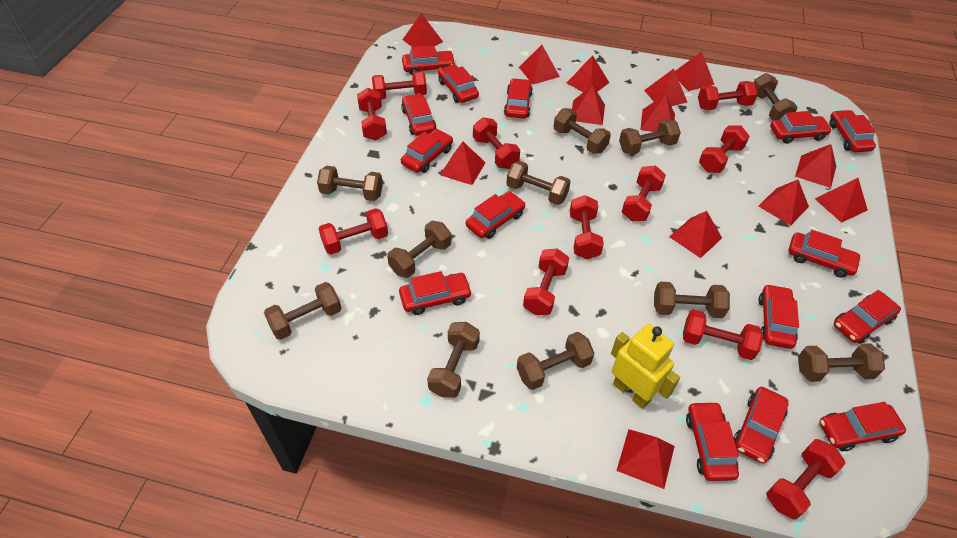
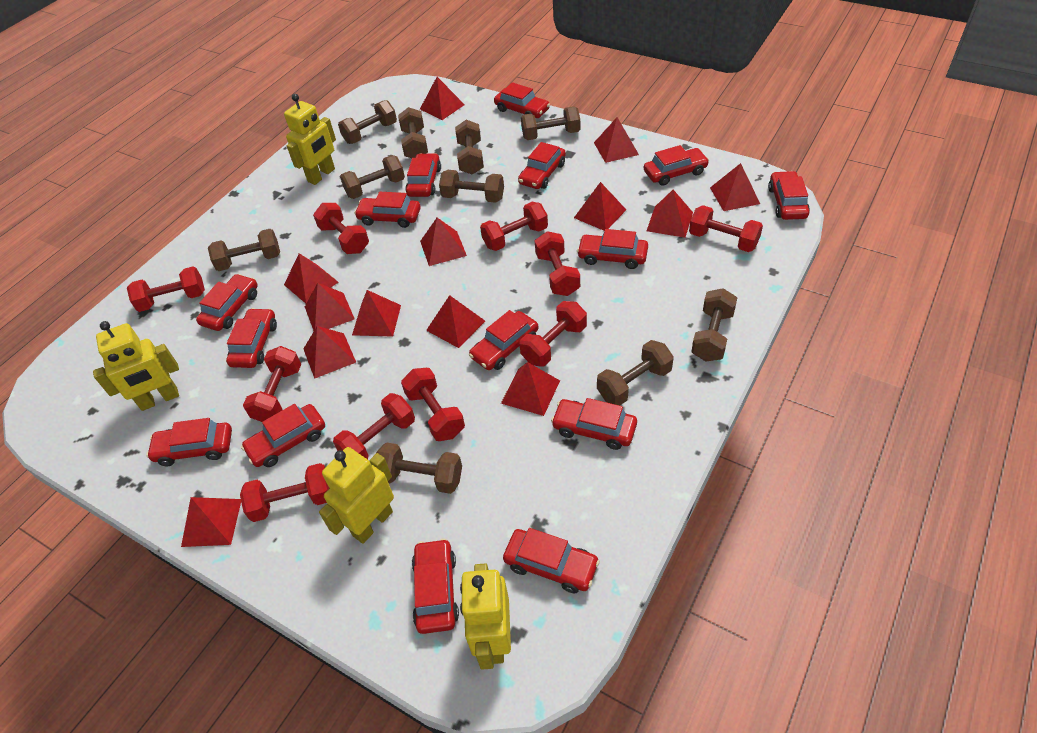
brown dumbbell: [264,282,341,340] [317,166,383,201] [387,221,451,278] [427,322,480,398] [506,161,571,205] [517,332,594,390] [553,108,611,154] [619,119,681,155] [654,282,730,318] [754,73,798,120] [798,343,885,382] = 11 -> [208,229,280,271] [338,100,397,144] [340,155,405,199] [376,442,462,494] [398,107,428,158] [439,170,504,203] [455,120,484,175] [521,106,580,140] [597,340,674,405] [691,288,737,361] = 10
red dumbbell: [318,208,388,255] [357,88,387,140] [372,71,427,99] [473,117,520,169] [523,249,569,315] [570,195,604,259] [622,165,666,221] [683,309,763,360] [698,81,758,110] [699,126,750,173] [766,439,846,519] = 11 -> [127,267,205,312] [240,463,329,522] [243,346,301,422] [313,203,369,254] [333,393,415,459] [401,368,465,441] [480,202,548,251] [519,301,587,367] [535,231,580,296] [689,205,763,252] = 10
yellow robot: [611,324,680,409] = 1 -> [93,321,179,411] [284,94,336,185] [319,447,394,544] [460,564,511,670] = 4

